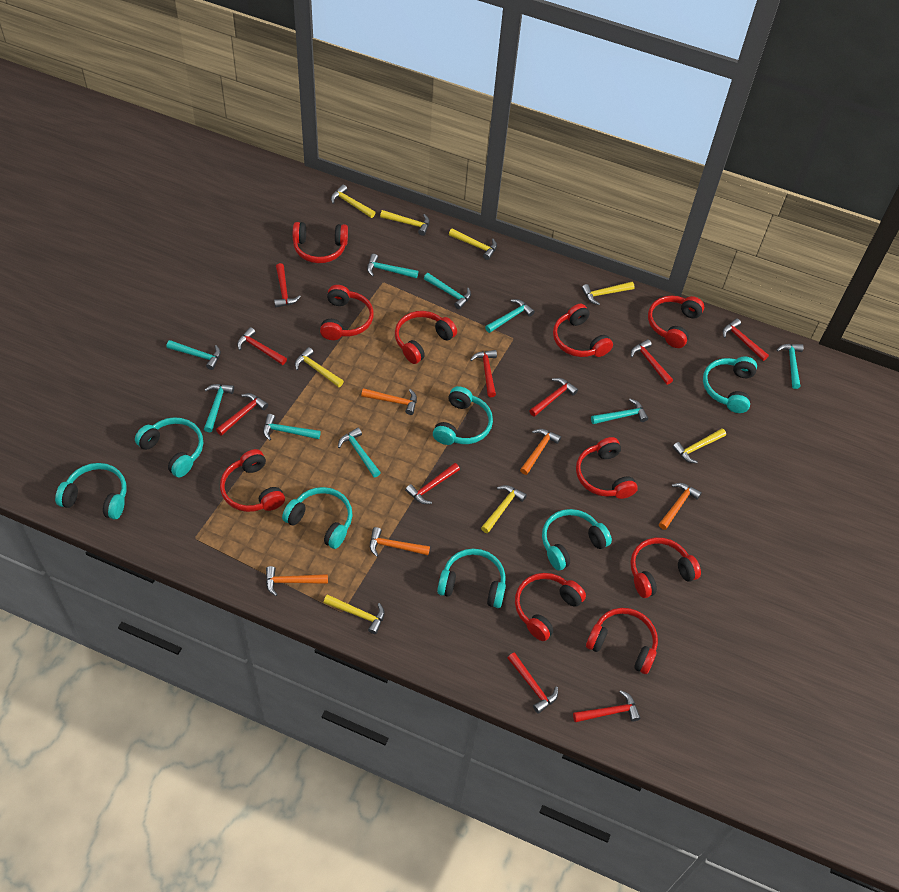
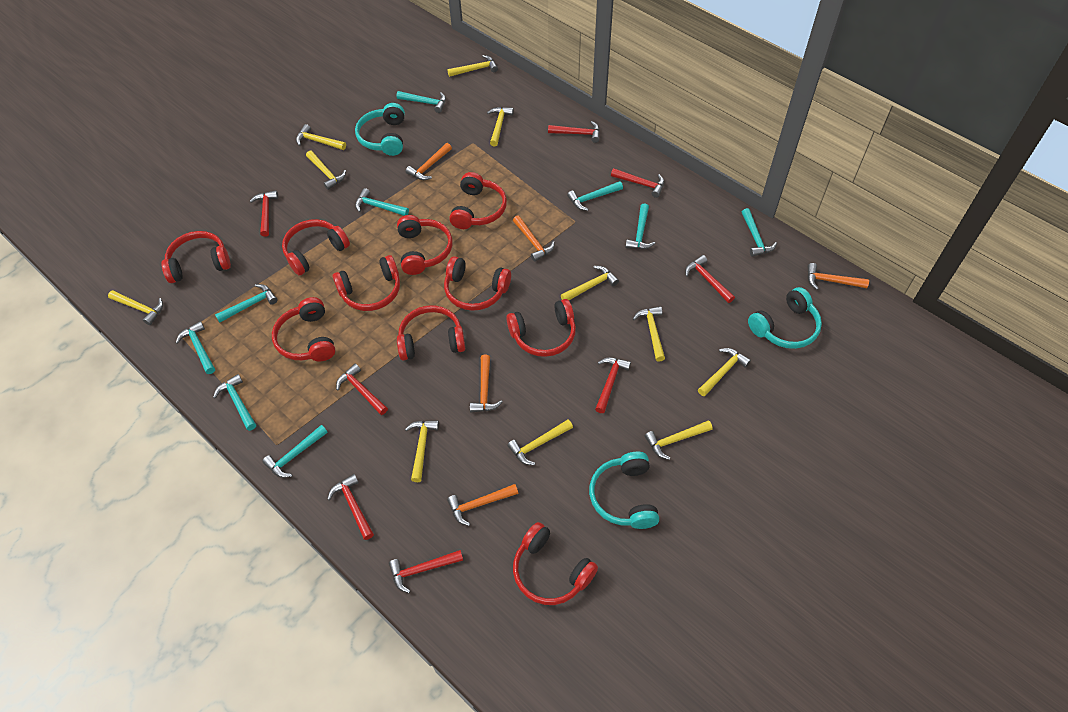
red hammer: [216,393,268,436] [237,327,287,365] [274,263,301,307] [405,463,460,504] [470,350,497,397] [507,652,558,714] [529,378,578,417] [573,690,640,722] [631,339,673,385] [723,318,769,361] = 10 -> [250,190,278,237] [327,474,374,540] [336,364,388,415] [389,550,463,593] [548,121,600,143] [595,357,631,413] [611,168,665,198] [685,255,735,303] = 8
turquoise headphones: [55,463,126,520] [135,417,203,477] [282,487,353,549] [433,386,493,445] [437,549,506,608] [542,509,612,571] [703,357,757,413] = 7 -> [355,103,405,156] [589,452,659,529] [748,287,822,349] = 3
yellow hammer: [295,347,344,387] [323,594,385,634] [331,184,376,218] [380,210,430,236] [449,229,497,260] [481,485,527,533] [582,282,635,305] [672,429,726,463] = 8 -> [108,290,163,325] [296,124,346,150] [306,151,346,190] [405,420,439,482] [447,55,498,77] [487,107,514,146] [507,420,573,465] [561,266,619,300] [633,306,665,362] [645,420,713,460] [698,348,751,396] = 11

